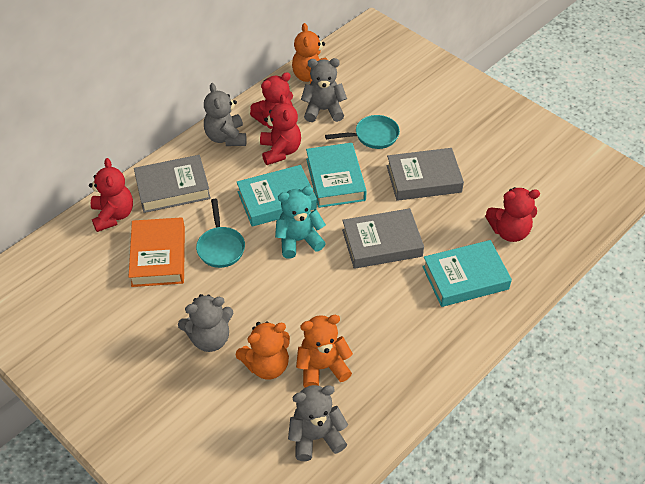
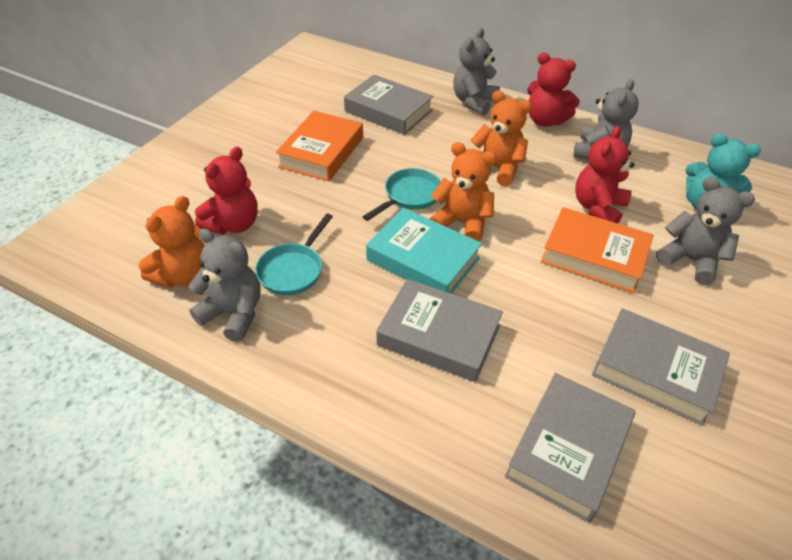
grey book: [134,155,211,213] [342,208,424,269] [387,148,464,201] = 3 -> [344,75,434,135] [376,279,503,382] [505,373,636,523] [592,308,730,425] = 4
orange book: [129,217,185,287] = 1 -> [276,111,363,181] [541,207,654,293] = 2
red teddy bear: [89,158,133,232] [250,72,293,126] [260,94,301,165] [485,187,540,242] = 4 -> [195,147,258,235] [527,52,580,127] [575,126,635,223] = 3
turquoise book: [237,165,317,227] [306,143,367,208] [422,240,512,307] = 3 -> [366,208,482,294] = 1

